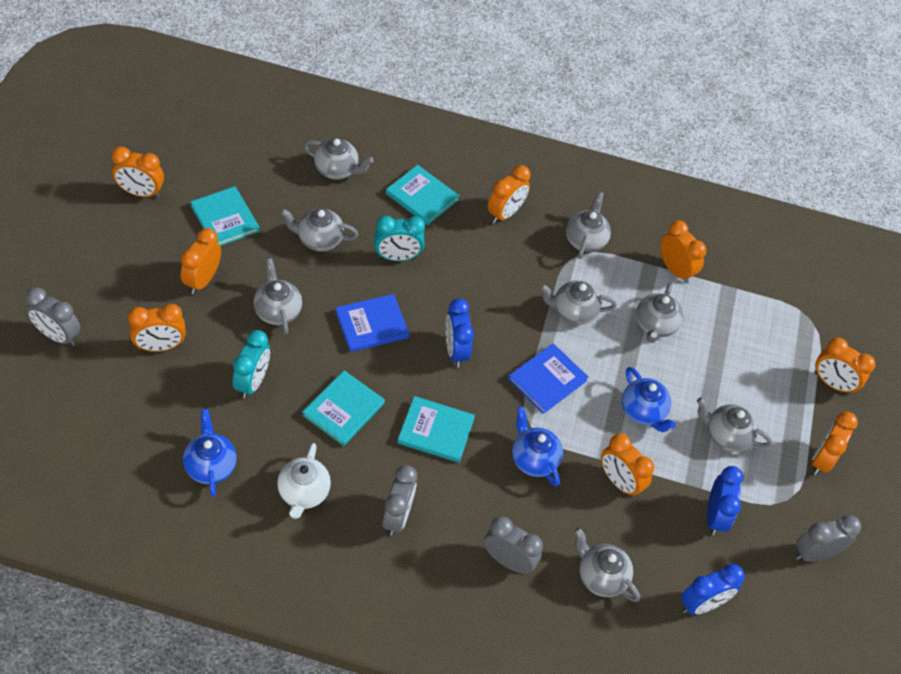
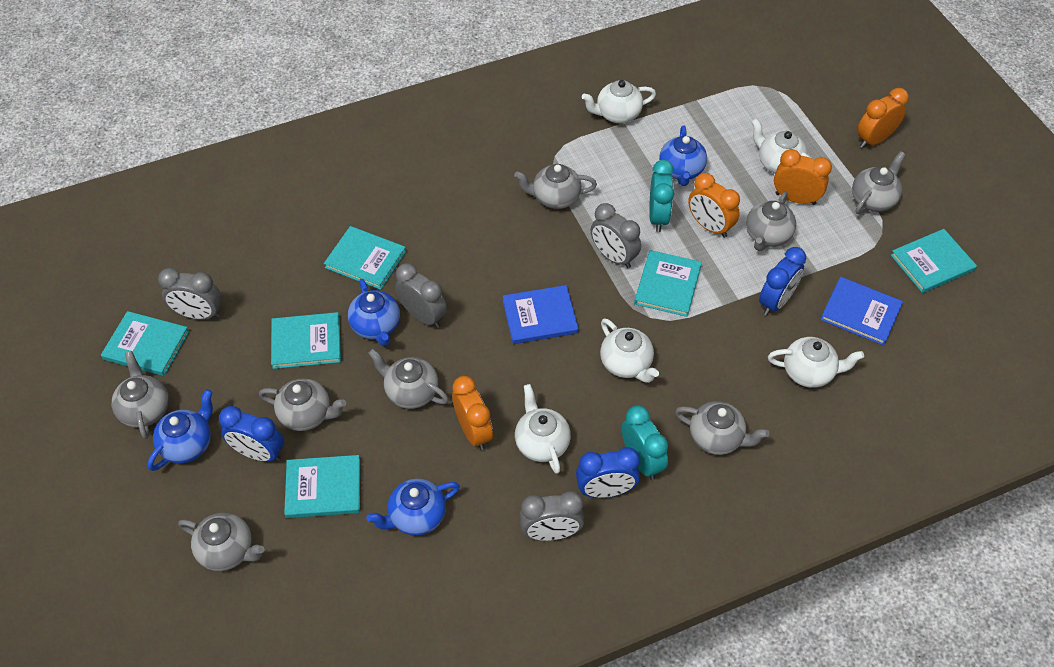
blue teapot: [183,409,237,497] [512,406,563,486] [622,367,676,432] = 3 -> [147,389,213,471] [348,279,400,346] [366,479,460,536] [659,126,707,186] = 4
orange clock: [112,146,164,198] [128,304,186,352] [181,228,221,294] [488,165,531,224] [601,433,654,497] [660,220,706,283] [812,412,858,475] [815,338,876,395] = 8 -> [452,376,493,450] [688,173,740,238] [774,149,832,205] [857,88,909,148] = 4
turquoise book: [190,186,260,246] [302,370,385,446] [386,165,459,225] [397,396,475,463] = 4 -> [101,311,189,376] [271,312,341,369] [284,455,360,518] [324,226,406,290] [634,250,702,317] [891,229,977,293] = 6
white teapot: [277,443,331,519] = 1 -> [515,384,571,474] [582,80,656,123] [600,318,659,383] [751,119,809,174] [768,337,864,388] = 5

